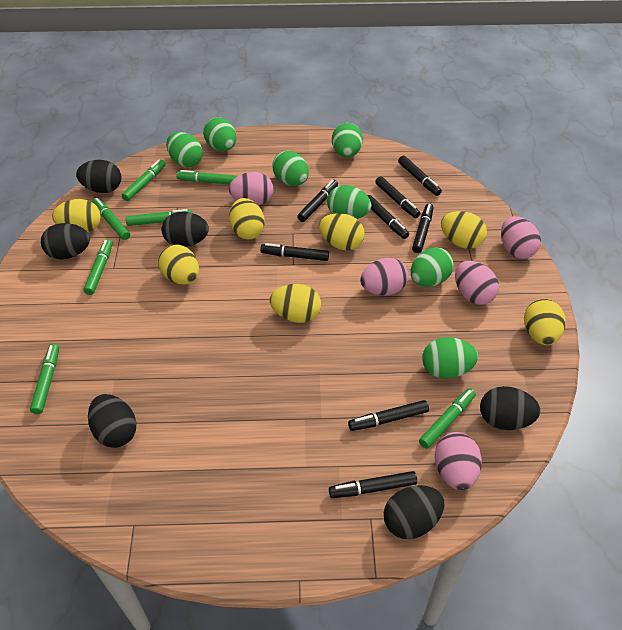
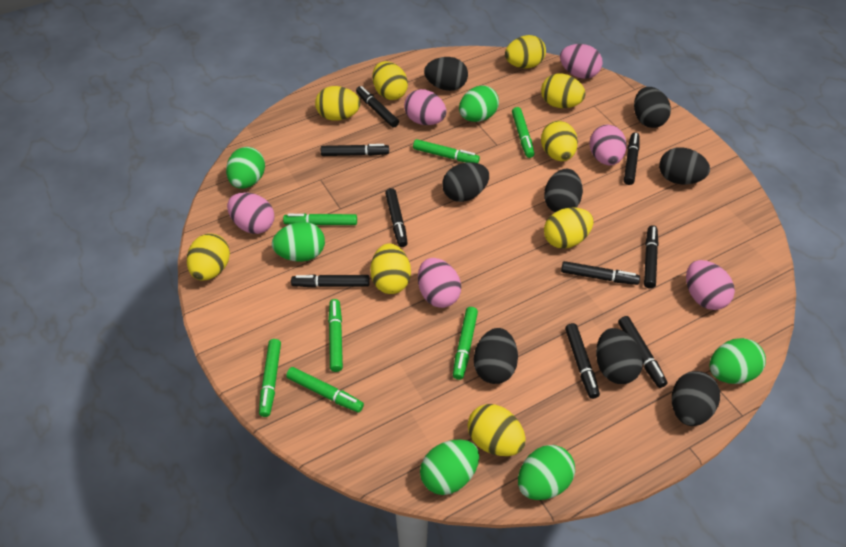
black egg: [41,223,90,260] [76,160,121,193] [88,394,137,448] [162,212,209,247] [384,485,444,539] [480,386,540,430] = 6 -> [424,57,468,91] [442,162,489,202] [474,328,518,384] [544,169,583,212] [596,328,643,384] [634,87,671,128] [659,147,710,184] [672,371,720,426] = 8
black marker: [260,243,329,261] [297,180,338,222] [329,471,417,498] [348,400,429,431] [367,195,409,239] [375,176,420,218] [398,155,442,196] [412,203,433,253] = 8 -> [291,274,370,288] [321,144,389,156] [356,86,399,127] [385,188,408,247] [561,261,640,285] [565,323,600,399] [618,316,667,388] [624,132,640,185] [644,225,658,289] = 9
green egg: [166,132,203,167] [203,117,237,151] [272,151,309,186] [327,185,372,219] [332,123,363,158] [411,247,454,287] [422,337,478,379] = 7 -> [226,147,265,189] [272,222,325,262] [420,439,479,495] [459,85,499,122] [518,445,575,500] [709,338,766,384] = 6
pink egg: [229,172,273,205] [360,258,409,296] [435,432,482,490] [455,261,499,305] [501,216,541,259] = 5 -> [227,192,274,234] [404,89,446,125] [418,258,461,308] [560,44,603,79] [589,124,627,165] [686,260,735,310] = 6
yellow egg: [52,199,101,232] [158,245,199,285] [229,198,265,239] [270,284,321,323] [319,213,365,250] [441,211,487,249] [524,299,566,345] = 7 -> [187,233,230,281] [315,86,360,120] [370,244,411,294] [372,61,408,100] [468,404,526,456] [505,35,546,68] [541,73,586,108] [541,121,578,161] [544,208,593,249] = 9

